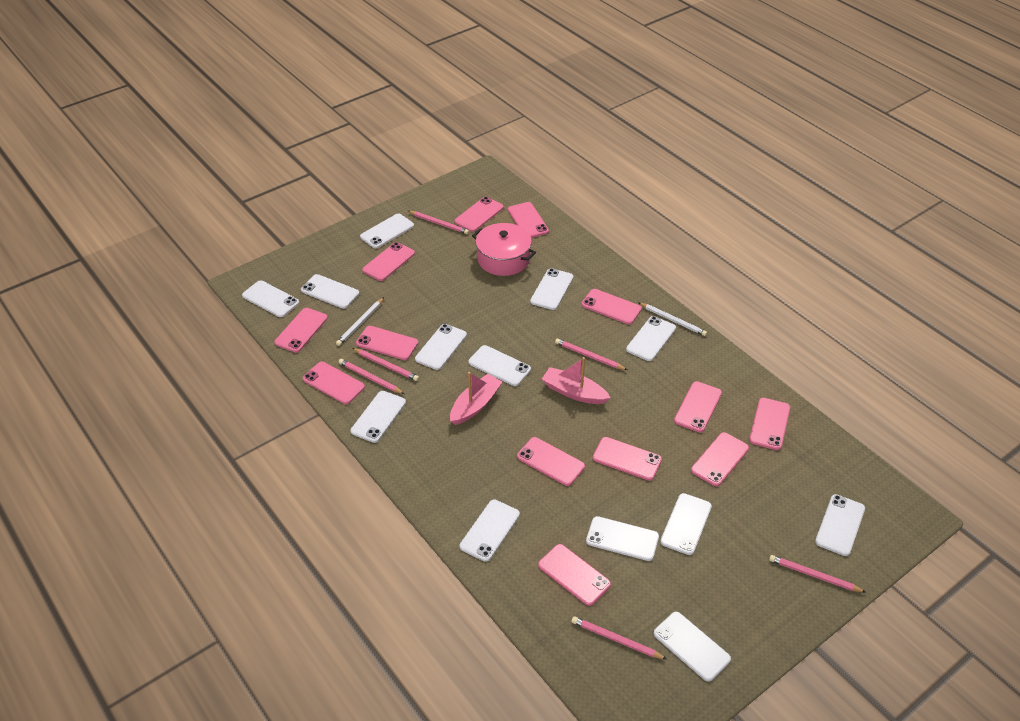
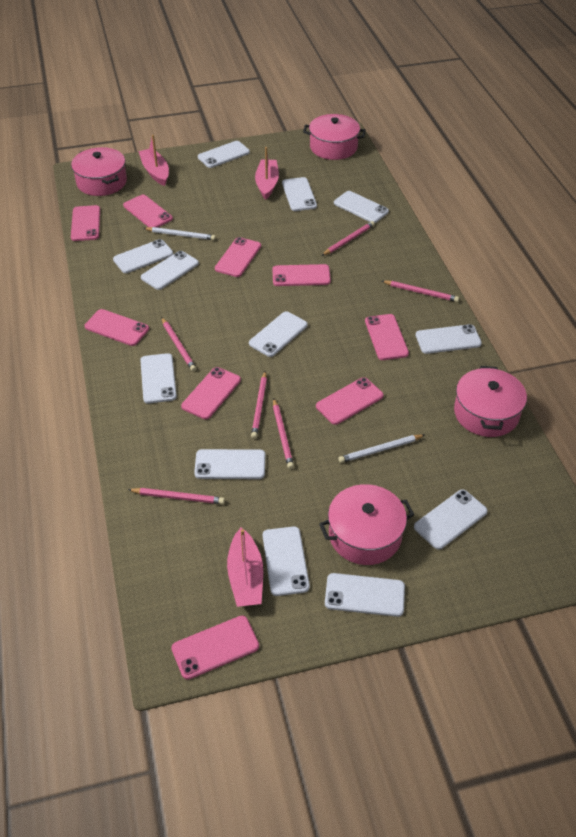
pink boat: [450,372,502,425] [542,357,611,404] = 2 -> [138,135,169,186] [227,528,263,607] [255,147,279,200] = 3
pink phone: [274,308,328,353] [303,362,365,404] [356,326,418,360] [362,242,415,281] [454,197,504,232] [508,202,549,238] [517,437,585,486] [538,544,611,606] [581,289,642,324] [593,437,662,481] [674,381,722,432] [691,432,749,486] [749,398,790,450] = 13 -> [71,205,100,241] [84,309,149,346] [123,195,173,228] [171,616,259,680] [181,367,241,419] [215,237,261,277] [272,264,331,286] [316,377,384,425] [365,314,409,360] = 9
pink pot: [472,223,536,276] = 1 -> [71,147,127,196] [303,114,366,160] [319,484,414,565] [454,366,527,437] = 4
white phone: [242,280,299,317] [301,274,359,309] [351,391,406,443] [360,214,414,248] [415,324,467,370] [460,500,520,562] [469,345,531,386] [530,268,574,310] [586,516,659,561] [626,316,676,361] [654,612,731,682] [660,493,712,555] [815,494,865,556] = 13 -> [113,239,173,273] [140,353,177,403] [141,251,199,290] [194,449,265,479] [198,141,250,168] [249,311,308,357] [263,526,310,596] [282,177,317,211] [325,573,405,617] [334,191,389,223] [414,489,488,550] [416,324,482,354] = 12

